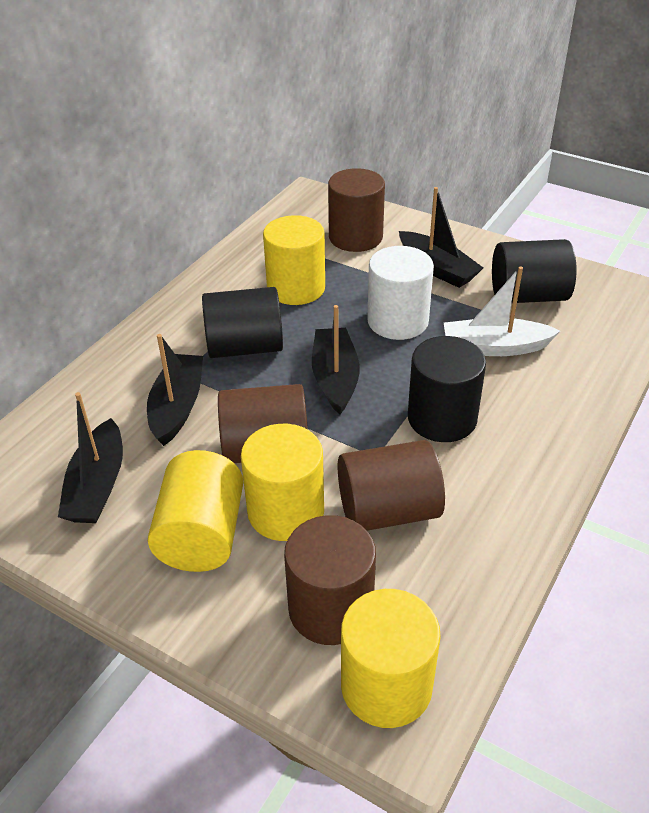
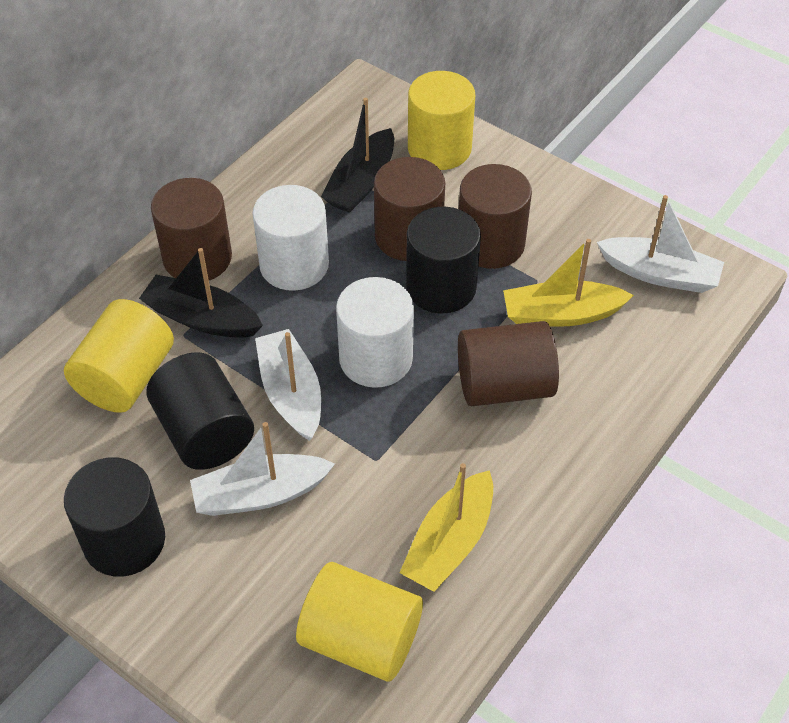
black boat: [58,392,123,523] [147,334,203,446] [312,305,360,414] [399,187,483,288] = 4 -> [139,248,263,338] [321,98,394,213] = 2
white boat: [444,266,560,356] = 1 -> [190,422,335,516] [255,329,321,441] [597,195,724,293] = 3
white cylinder: [367,246,434,340] = 1 -> [252,185,329,291] [336,277,414,388] = 2
yellow boat: none = 0 -> [399,463,493,592] [503,239,634,327] = 2
yellow cylinder: [148,450,243,572] [241,424,324,541] [263,215,325,305] [341,589,441,728] = 4 -> [64,299,174,413] [296,562,423,682] [408,71,475,170] = 3

